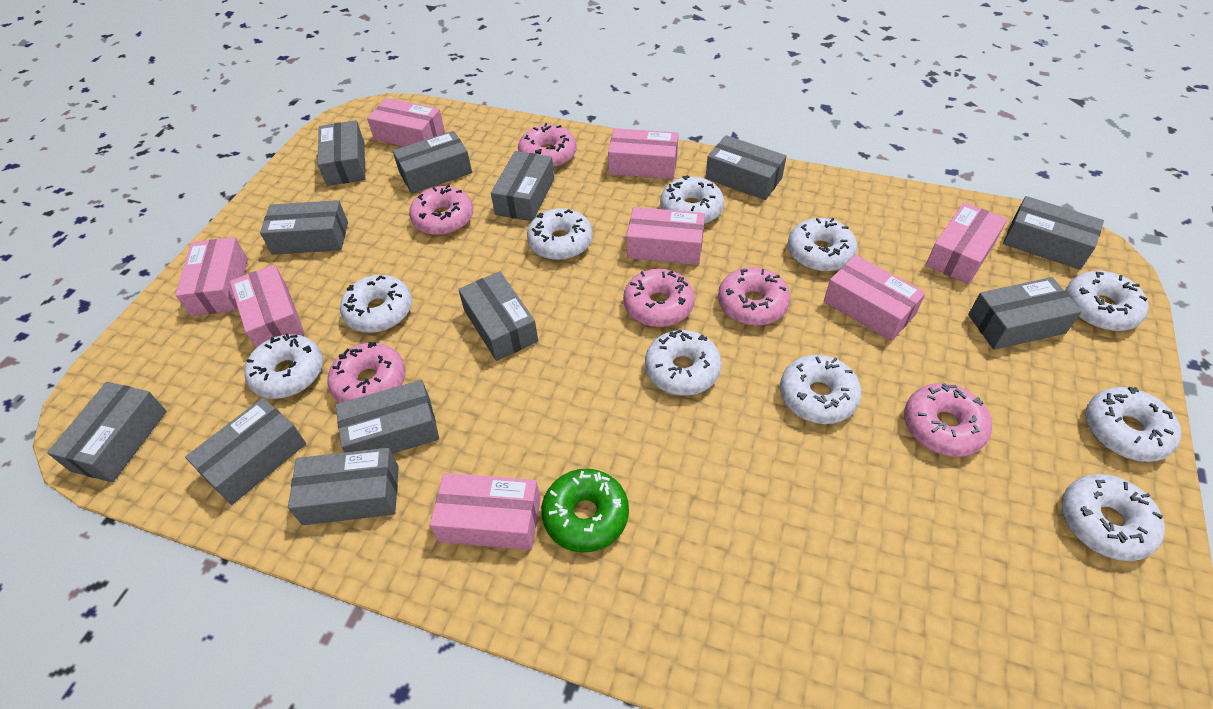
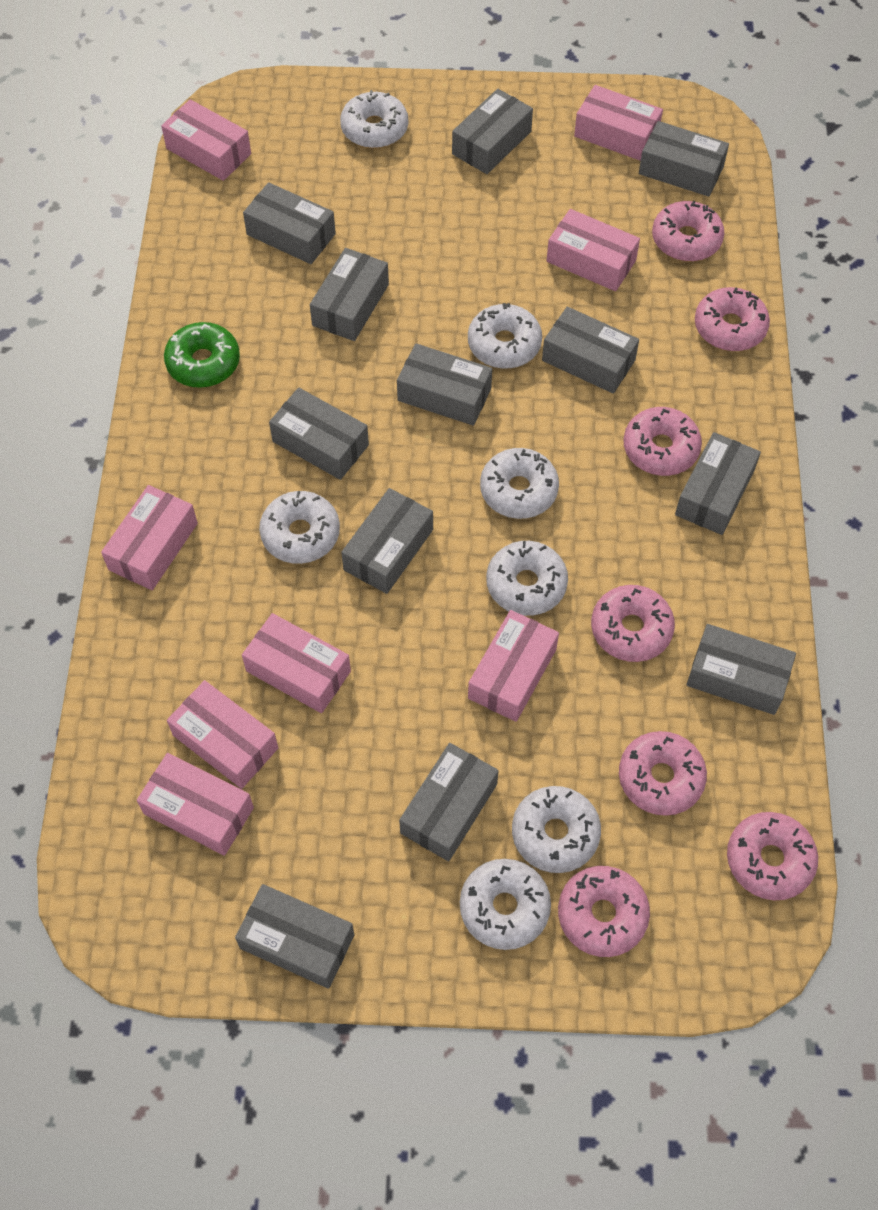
pink donut: [327,342,405,403] [409,185,473,235] [518,123,577,168] [623,269,695,327] [718,267,791,326] [904,383,992,457] = 6 -> [558,866,650,957] [591,585,675,662] [619,731,707,816] [623,407,702,476] [652,201,724,262] [695,287,770,351] [727,812,818,900] = 7
white donut: [244,333,323,399] [340,275,412,333] [527,208,593,260] [645,329,722,396] [660,175,724,224] [780,355,862,424] [788,218,858,272] [1061,474,1165,561] [1066,271,1148,331] [1086,387,1181,462] = 10 -> [259,491,340,564] [340,90,408,148] [460,859,551,950] [468,303,542,369] [480,448,559,519] [486,541,568,616] [512,786,601,873] = 7

